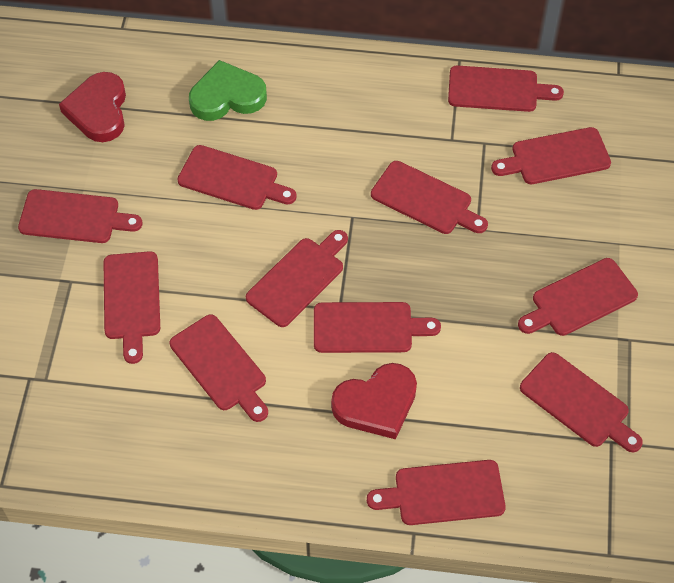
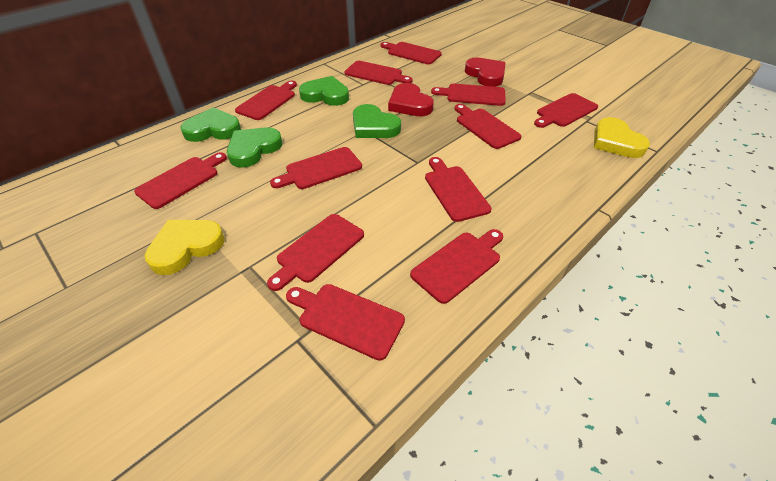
green heart: [189,60,267,121] = 1 -> [181,107,241,142] [227,127,283,168] [299,76,349,106] [353,104,401,138] = 4
yellow heart: none = 0 -> [144,220,225,275] [594,117,650,158] = 2

